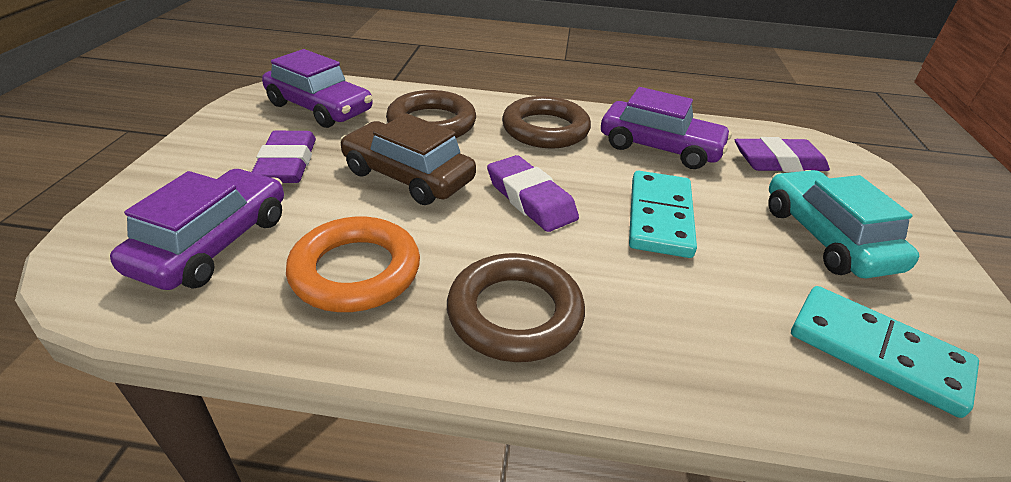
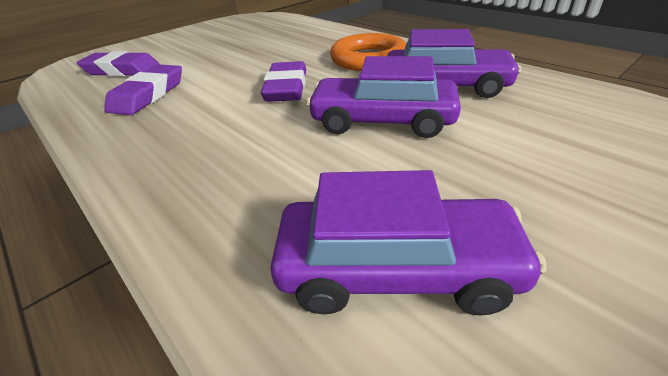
brown car: [340,113,476,205] = 1 -> none = 0
brown ring: [386,90,476,138] [447,253,585,362] [502,96,591,148] = 3 -> none = 0
turquoise car: [768,170,919,278] = 1 -> none = 0
turquoise domino: [629,171,697,258] [791,286,979,418] = 2 -> none = 0

